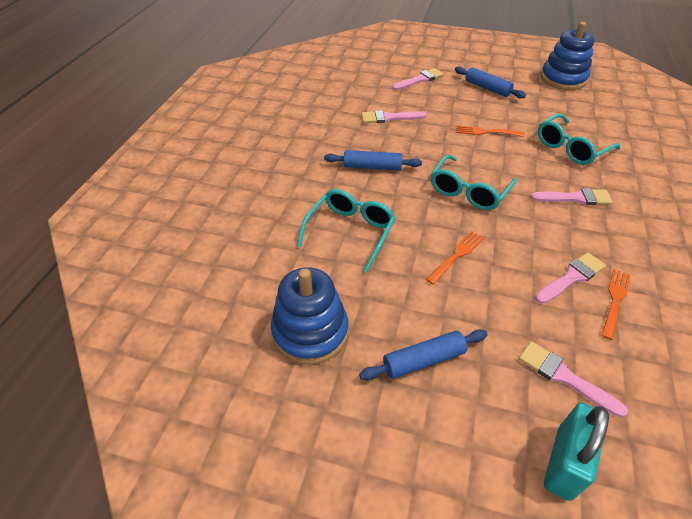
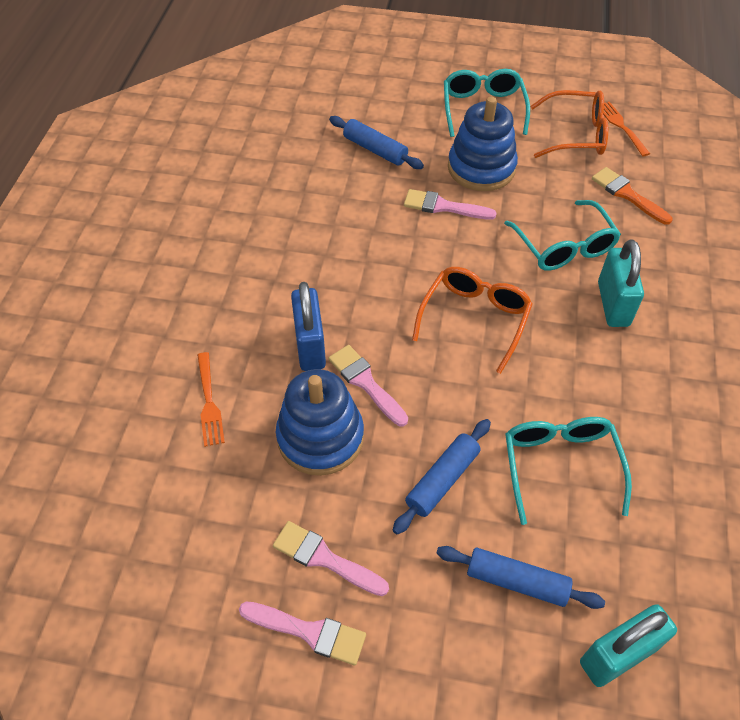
blue padlock: none = 0 -> [291,282,326,371] = 1
orange brush: none = 0 -> [592,167,673,225] = 1
orange fork: [426,231,484,285] [456,125,525,137] [601,269,631,340] = 3 -> [197,352,225,447] [603,102,650,157] = 2
orange glasses: none = 0 -> [412,267,533,374] [530,90,608,158] = 2
pink brush: [361,110,426,123] [392,68,444,90] [519,341,629,418] [530,188,613,205] [535,252,606,304] = 5 -> [239,602,366,665] [273,521,389,596] [328,345,408,426] [404,189,497,220] = 4
turquoise padlock: [544,403,609,501] = 1 -> [580,604,677,687] [598,239,644,327] = 2

